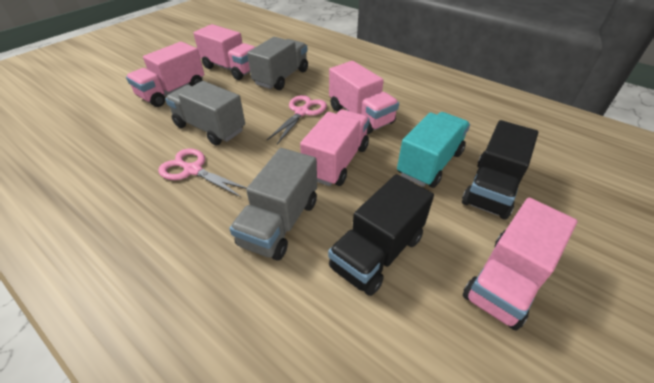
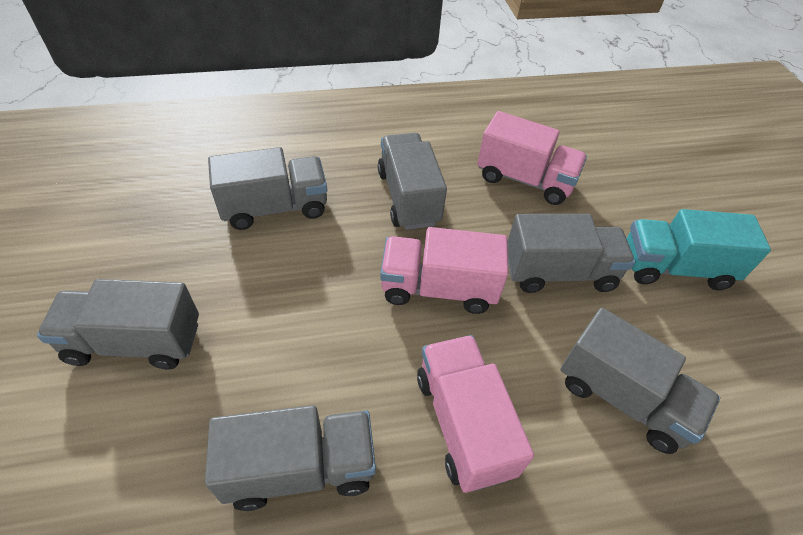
black truck: [328,174,434,296] [462,120,538,220] = 2 -> none = 0
grey truck: [165,81,245,145] [229,148,317,260] [247,37,308,90] = 3 -> [37,279,199,369] [205,405,376,511] [208,147,327,230] [378,133,447,230] [507,214,635,293] [561,308,720,454] = 6
pink scissors: [158,148,247,198] [267,95,327,144] = 2 -> none = 0
pink truck: [126,42,204,107] [193,24,255,80] [300,109,369,186] [329,61,399,134] [463,198,577,331] = 5 -> [380,227,508,314] [417,335,534,493] [477,111,587,205] = 3

